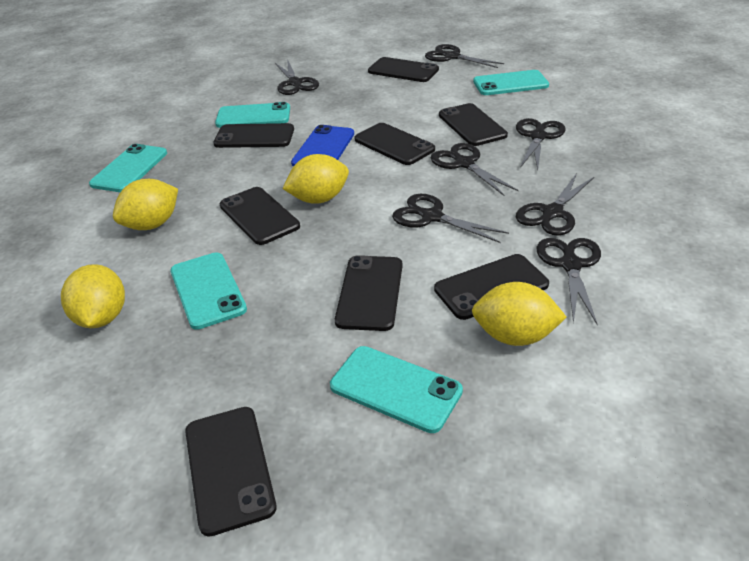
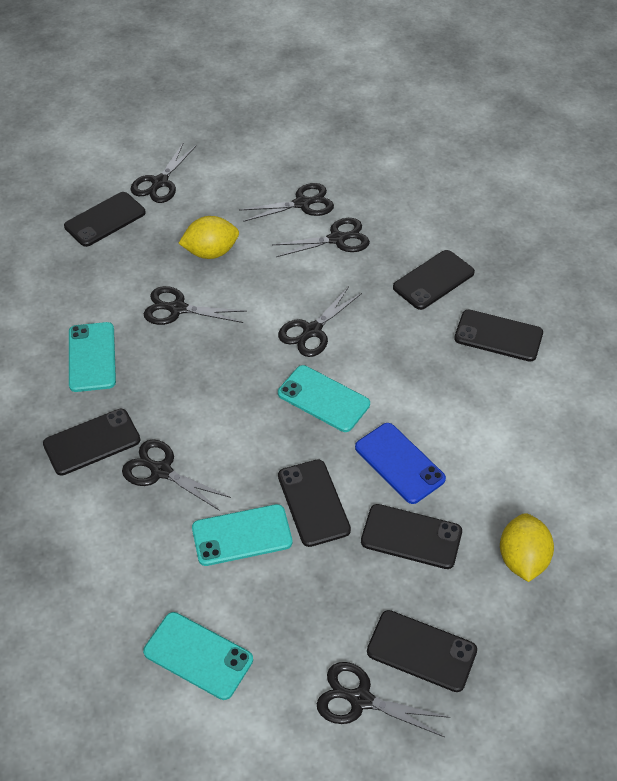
black phone: [185,407,277,537] [213,123,294,148] [220,187,300,245] [335,255,402,331] [354,123,435,165] [368,57,439,82] [434,254,549,320] [439,103,508,146] = 8 -> [43,409,140,475] [64,192,146,247] [278,459,351,547] [361,504,462,569] [367,610,477,692] [393,250,475,310] [454,309,543,362] = 7
turquoise phone: [89,144,167,192] [170,252,247,330] [215,102,290,128] [330,346,463,433] [473,70,549,95] = 5 -> [69,322,116,392] [143,612,253,700] [192,504,292,566] [278,365,370,432] = 4
yellow lemon: [61,264,125,328] [113,179,178,230] [283,154,349,204] [472,282,567,346] = 4 -> [178,216,239,259] [500,513,554,582] = 2

